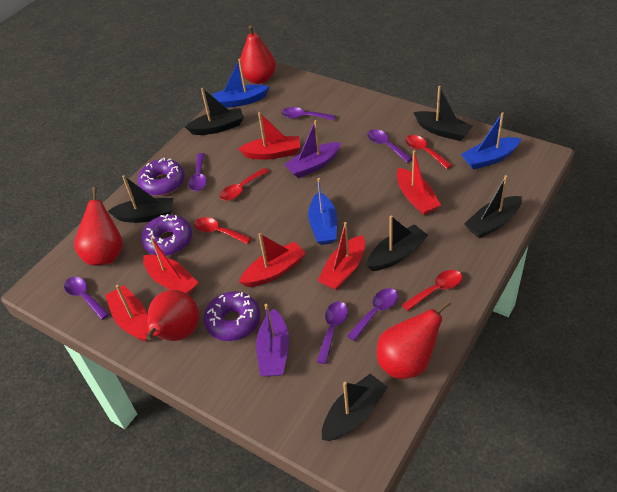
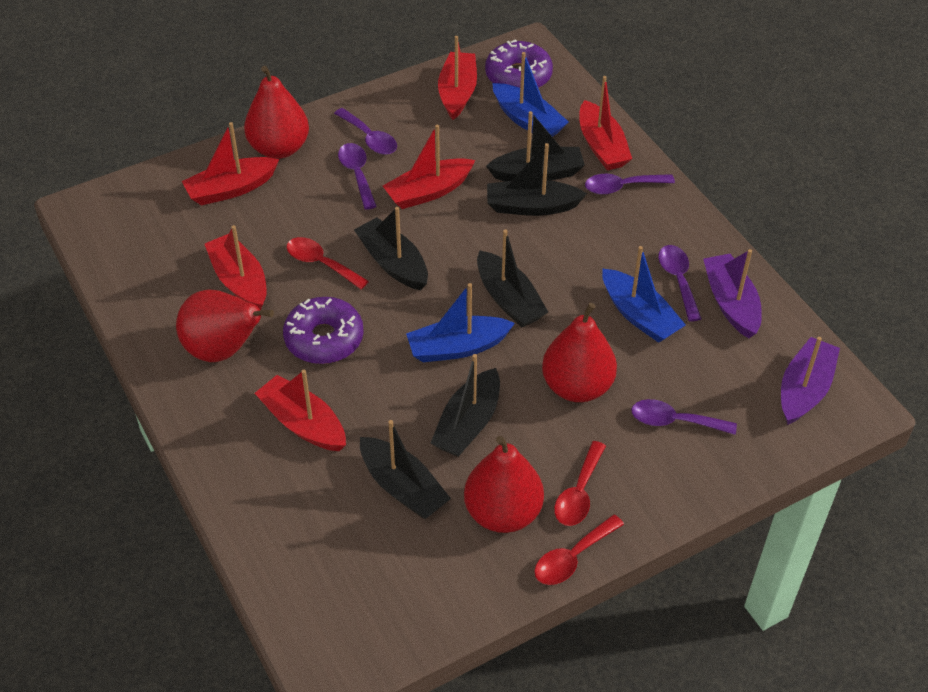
purple donut: [137,158,185,196] [141,214,192,256] [204,291,260,341] = 3 -> [283,297,364,364] [485,39,553,88] = 2
purple spoon: [64,277,109,320] [188,153,207,191] [281,107,336,120] [317,301,348,364] [347,288,398,341] [367,129,412,163] = 6 -> [334,108,397,155] [338,143,377,210] [585,174,675,195] [631,399,737,435] [658,245,702,322] = 5
red spoon: [194,217,252,244] [220,168,269,201] [402,270,462,311] [405,135,452,169] = 4 -> [287,237,369,289] [534,514,624,585] [554,441,606,526] = 3

